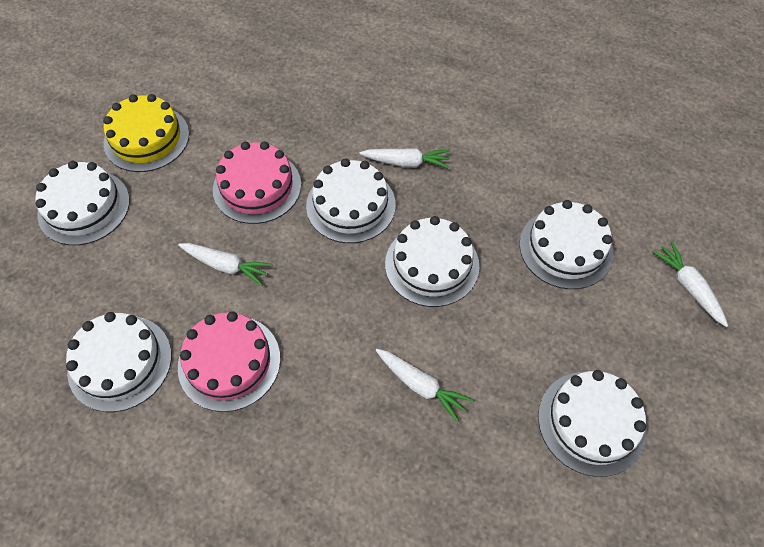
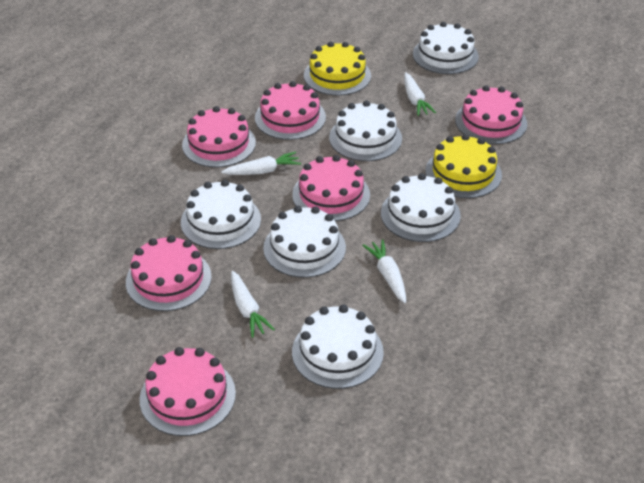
pink cake: [178,311,280,412] [213,141,301,224] = 2 -> [126,235,212,311] [140,347,236,436] [182,106,256,167] [255,81,326,140] [292,155,370,221] [455,85,527,144] = 6
yellow cake: [103,94,189,172] = 1 -> [304,42,371,96] [425,134,502,198] = 2

